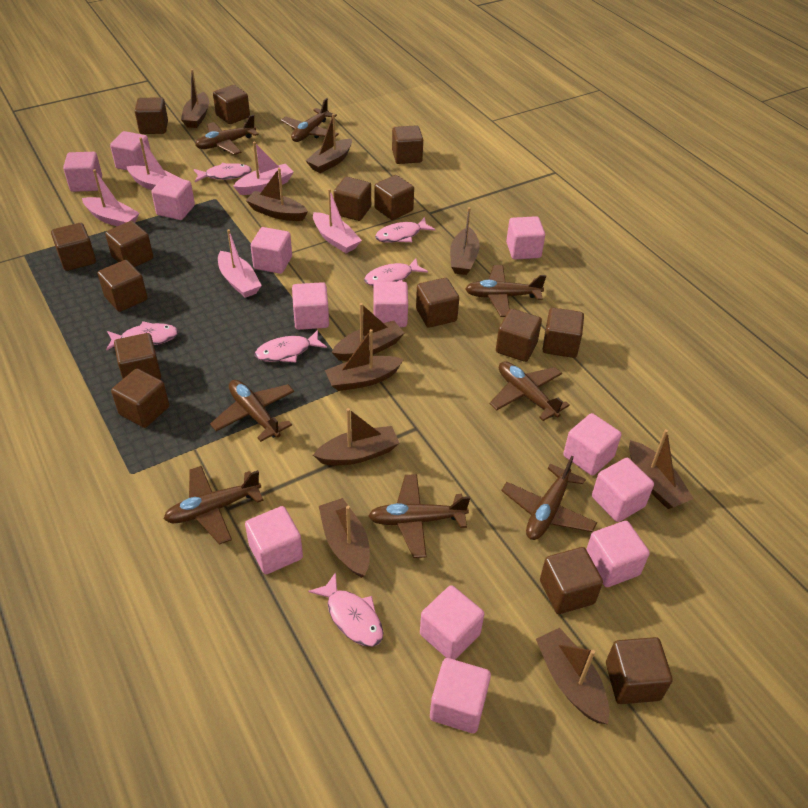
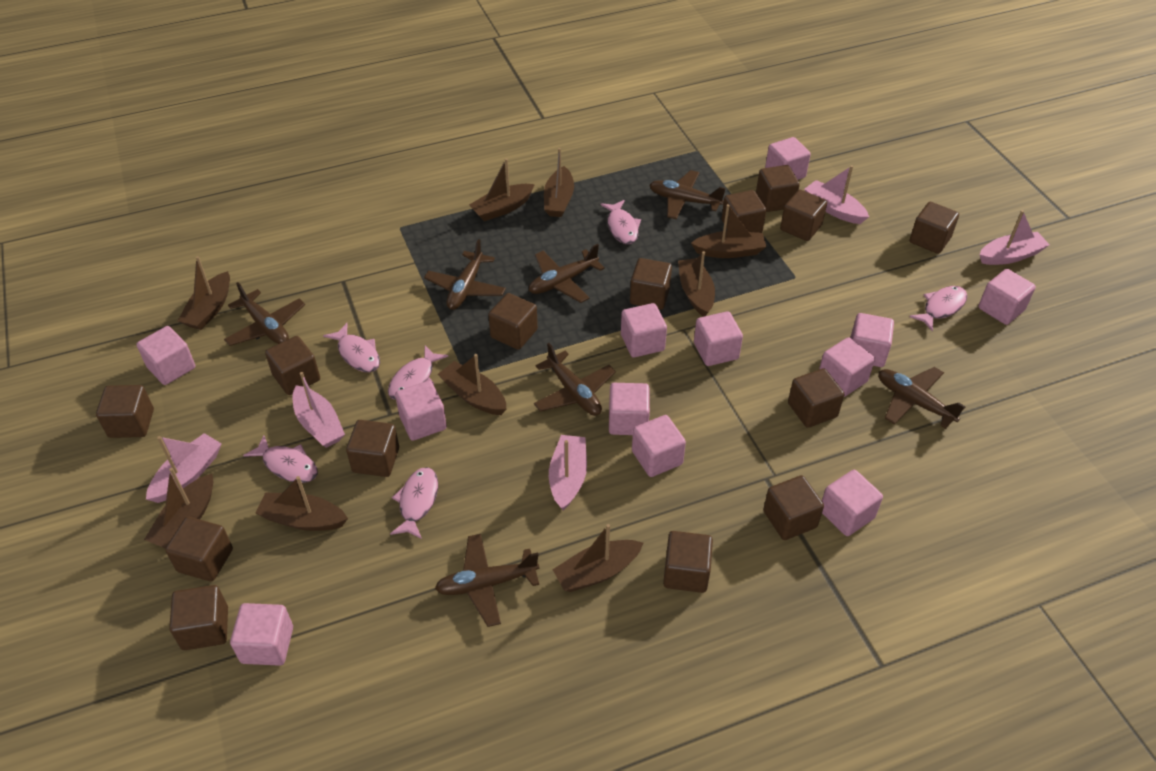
brown boat: [181,69,209,128] [245,168,308,221] [306,114,352,173] [313,408,399,465] [319,498,370,578] [325,329,404,391] [332,303,404,361] [450,207,479,275] [536,628,609,724] [629,429,694,509] = 10 -> [144,468,213,549] [178,256,230,330] [255,476,348,531] [438,354,507,415] [469,158,535,221] [544,148,574,217] [552,524,643,592] [678,251,715,317] [691,204,766,258] = 9
brown cube: [51,223,96,271] [98,260,148,312] [105,221,153,267] [111,369,169,428] [114,333,161,380] [135,97,168,134] [213,85,250,124] [333,177,371,221] [374,175,414,220] [392,125,423,164] [416,278,459,328] [496,309,542,362] [540,547,603,614] [542,308,584,358] [606,637,673,704] = 15 -> [96,385,154,438] [165,517,233,581] [169,585,228,650] [265,336,320,395] [346,420,399,477] [488,293,538,350] [630,258,672,310] [663,531,713,593] [722,190,766,233] [756,165,800,212] [763,475,824,540] [780,190,827,241] [788,368,844,428] [910,202,959,254] = 14
brown plane: [164,466,263,545] [195,115,259,155] [210,380,294,442] [281,98,339,142] [368,474,470,558] [465,265,546,317] [489,361,570,421] [501,456,597,540] = 8 -> [224,282,305,346] [424,239,506,310] [435,534,539,627] [529,244,605,303] [534,343,616,416] [650,170,726,219] [878,367,965,429] = 7
pink cube: [63,152,102,192] [110,131,151,170] [151,176,195,220] [245,506,303,574] [251,227,292,274] [292,282,329,330] [373,282,408,327] [420,585,484,660] [430,658,491,733] [506,216,545,259] [563,413,621,476] [586,521,650,587] [592,458,654,522] = 13 -> [136,326,196,385] [230,603,293,666] [395,381,447,441] [609,383,650,435] [621,303,667,358] [632,415,686,477] [694,311,743,366] [765,137,811,180] [819,337,875,397] [822,470,883,536] [850,313,894,367] [978,269,1036,325] = 12

